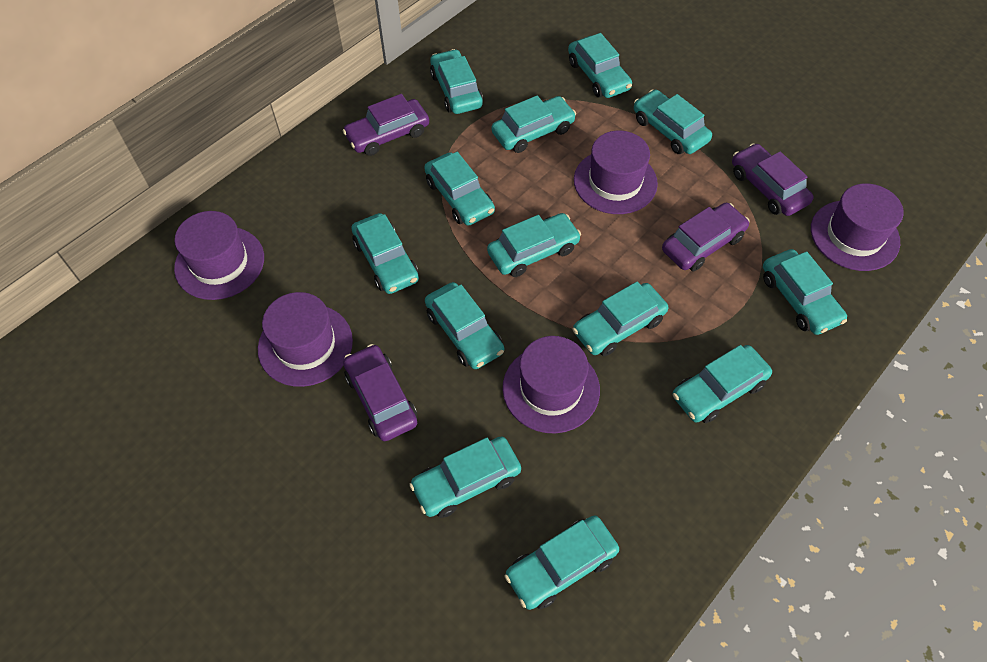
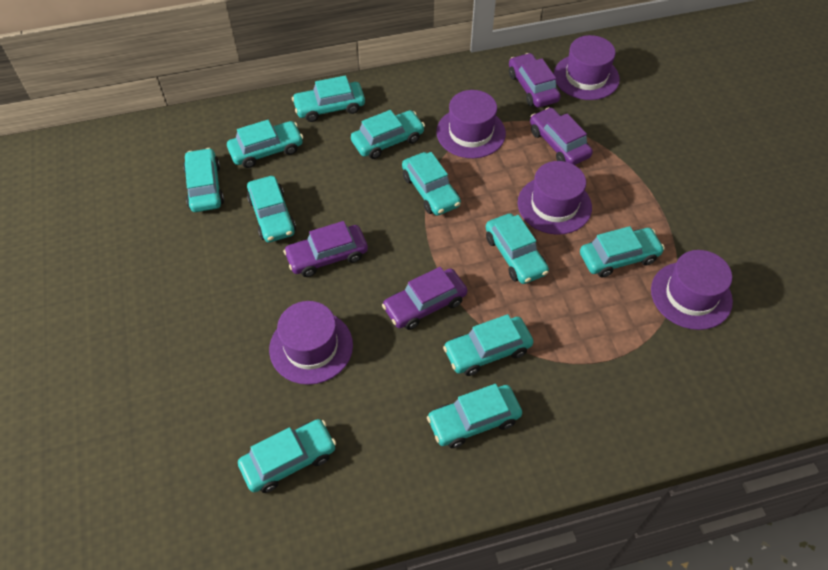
turquoise car: [351,213,419,294] [409,436,521,518] [424,152,495,226] [425,282,504,369] [430,49,483,114] [487,213,581,277] [491,96,576,153] [504,515,619,610] [568,33,632,98] [572,282,668,356] [634,90,712,154] [673,345,772,423] [763,249,847,335] = 13 -> [183,148,224,212] [227,120,303,168] [238,419,336,493] [247,176,296,242] [292,75,365,122] [351,110,425,159] [402,152,461,216] [427,384,522,448] [443,314,533,376] [486,213,549,284] [580,226,665,278] = 11

